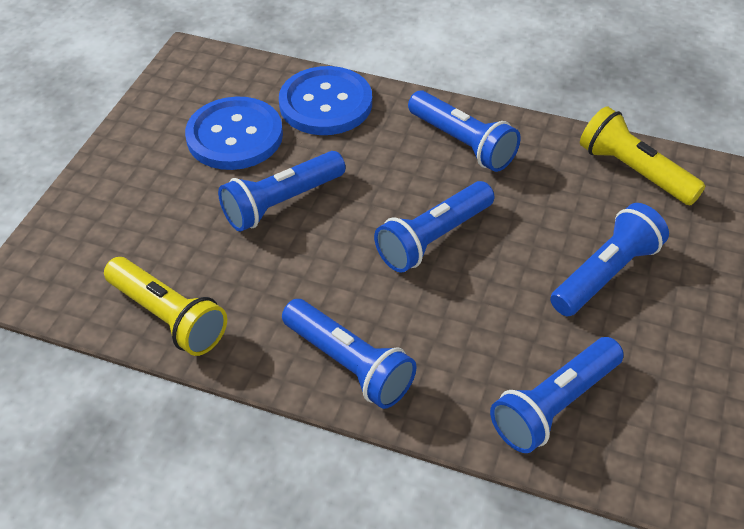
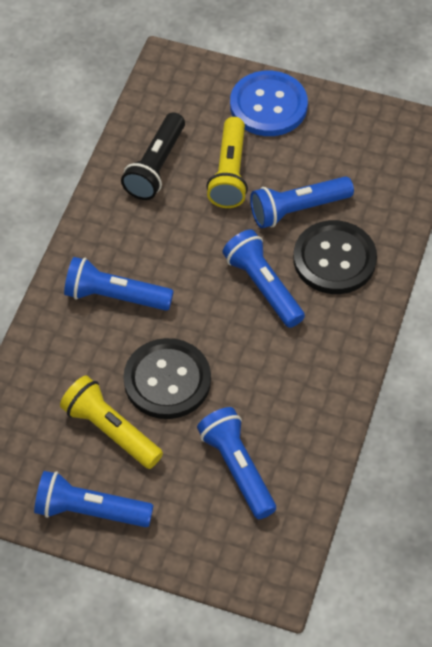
black button: none = 0 -> [123,338,211,419] [293,220,377,294] = 2
black flashlight: none = 0 -> [121,112,185,200] = 1
blue button: [185,97,283,170] [279,66,372,135] = 2 -> [230,71,308,136] = 1
blue flashlight: [218,151,346,232] [282,299,416,409] [374,181,495,273] [408,90,521,172] [490,337,624,453] [550,203,669,316] = 6 -> [34,471,154,527] [64,257,174,311] [197,407,276,519] [222,230,305,328] [250,176,354,228] = 5

